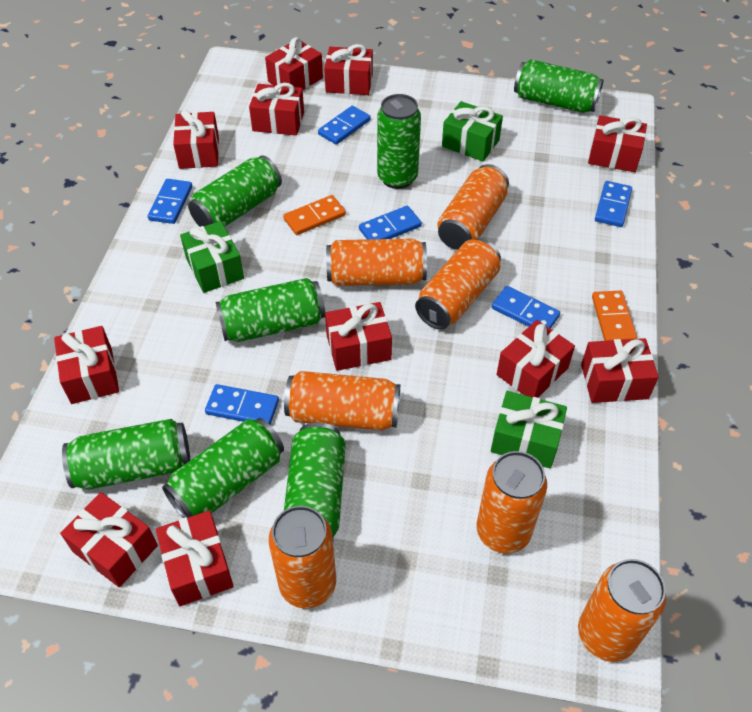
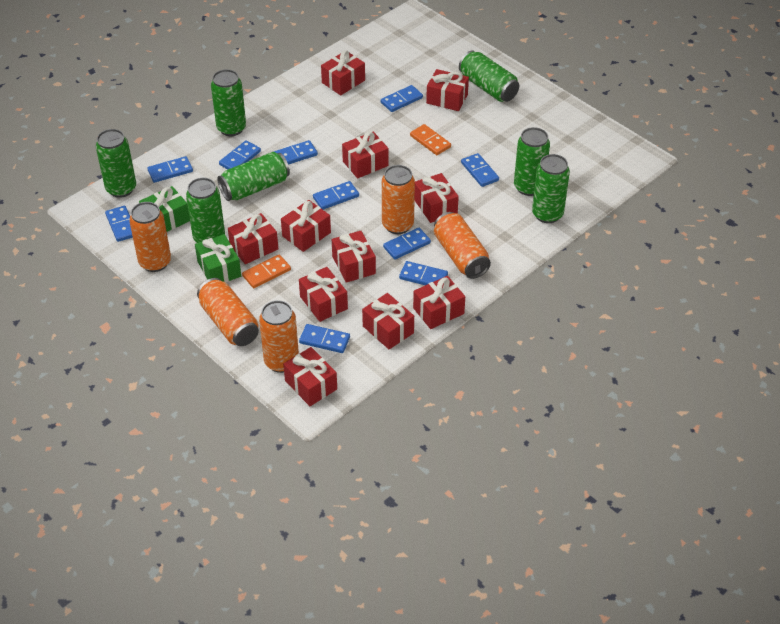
blue domino: [148,179,192,224] [205,384,279,425] [318,106,371,145] [359,206,422,239] [492,286,560,329] [595,181,632,227] = 6 -> [105,206,133,242] [147,156,193,183] [219,140,261,169] [274,140,318,165] [299,324,350,353] [313,181,359,210] [381,85,423,112] [383,228,431,260] [399,261,448,285] [461,153,499,187] = 10
green gift: [180,221,244,293] [442,101,503,162] [491,391,567,468] = 3 -> [139,186,190,232] [195,234,241,283] = 2
orange can: [269,506,336,608] [284,371,400,431] [326,238,427,286] [415,238,501,330] [437,164,509,250] [477,451,547,554] [578,559,666,662] = 7 -> [129,202,171,272] [197,278,259,346] [259,300,299,373] [382,165,415,234] [434,212,491,279] = 5

